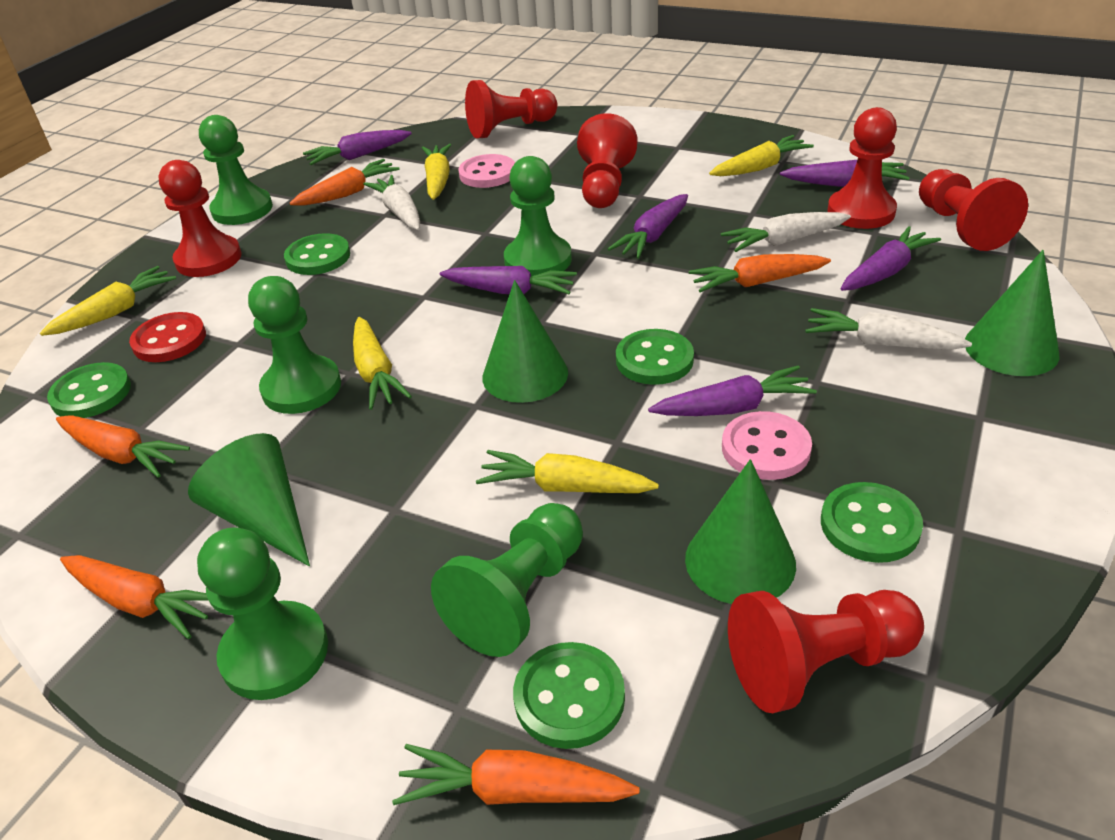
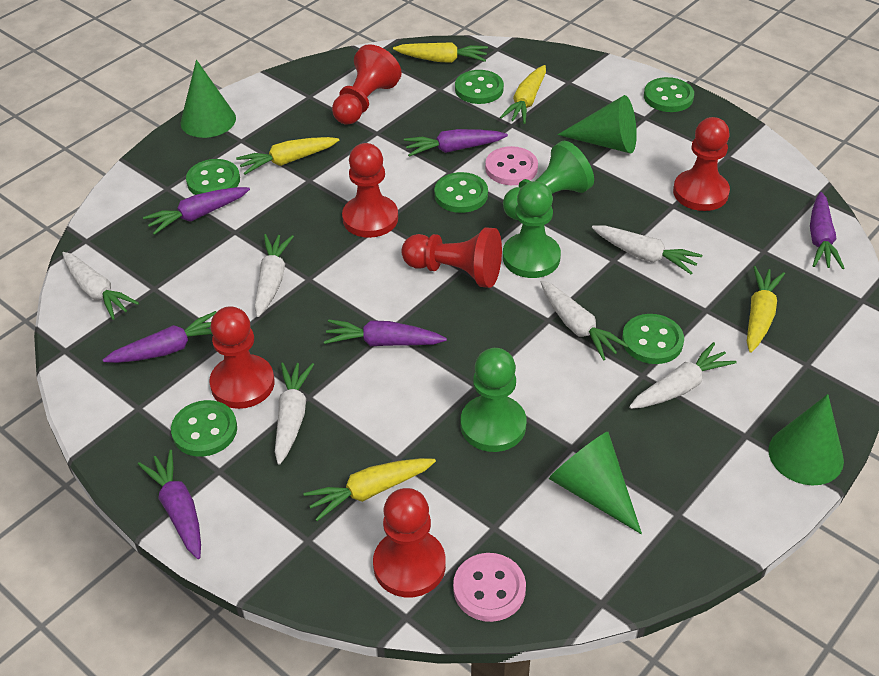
green button: [47,362,131,418] [284,233,350,275] [513,642,625,749] [616,329,694,385] [821,482,923,563] = 5 -> [171,400,237,457] [186,159,240,195] [434,172,488,213] [455,70,504,104] [622,314,684,364] [644,77,694,112] = 6
green pawn: [197,527,328,700] [199,115,273,225] [248,276,341,414] [431,503,583,657] [504,156,572,276] = 5 -> [461,348,526,452] [503,141,594,220] [503,181,561,278] = 3
orange carrot: [56,415,190,478] [60,555,209,639] [290,159,400,206] [392,744,640,805] [689,254,831,292] = 5 -> none = 0
red button: [129,312,206,362] = 1 -> none = 0
white carrot: [363,175,420,230] [721,212,851,252] [805,308,972,350] = 3 -> [62,252,139,320] [255,234,294,317] [275,362,314,465] [541,281,629,361] [592,225,702,274] [629,342,737,409] = 6

